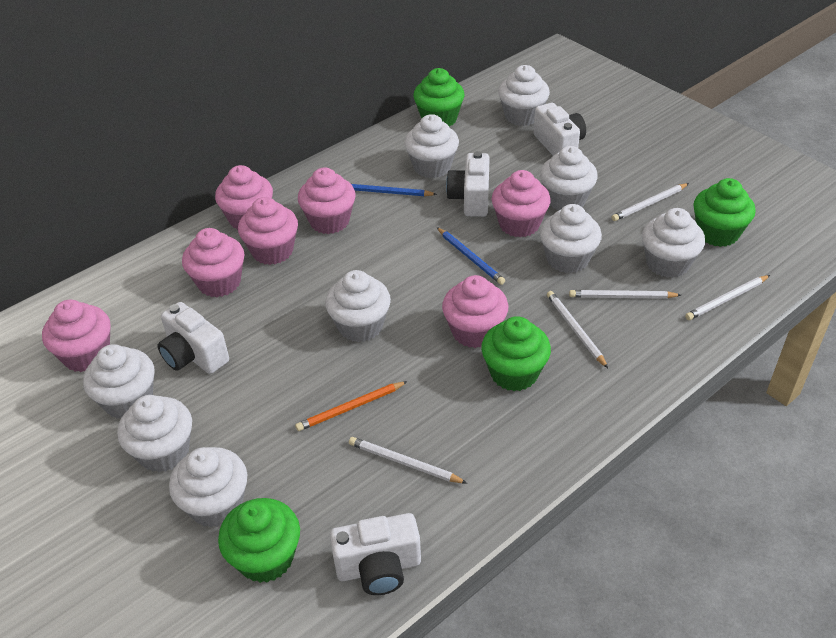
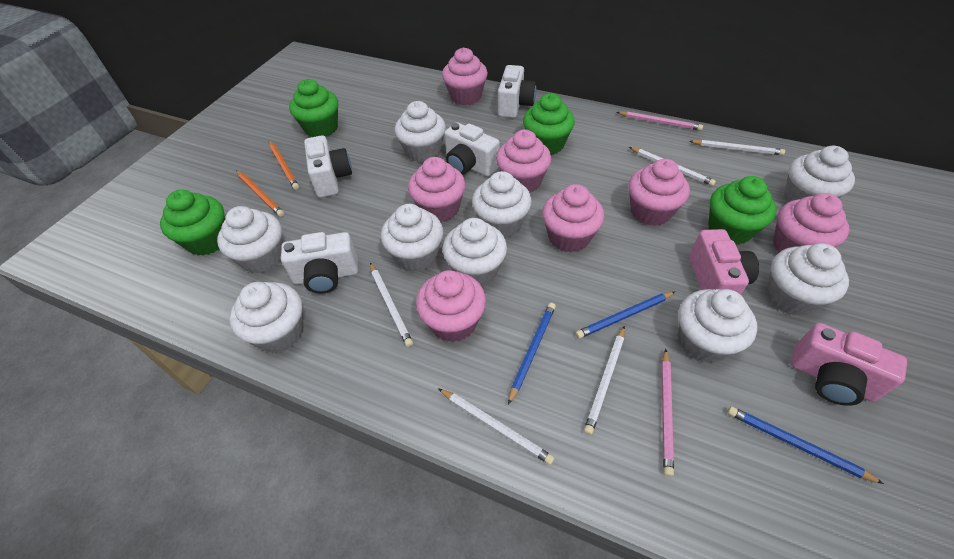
blue pencil: [351,184,437,196] [437,227,505,285] = 2 -> [508,303,556,405] [575,292,675,339] [727,406,884,484] = 3
orange pencil: [295,381,408,431] = 1 -> [236,170,284,217] [269,140,299,190] = 2
pink camera: none = 0 -> [689,229,759,295] [790,323,907,406] = 2
pink pencil: none = 0 -> [616,111,703,131] [661,349,674,477] = 2

